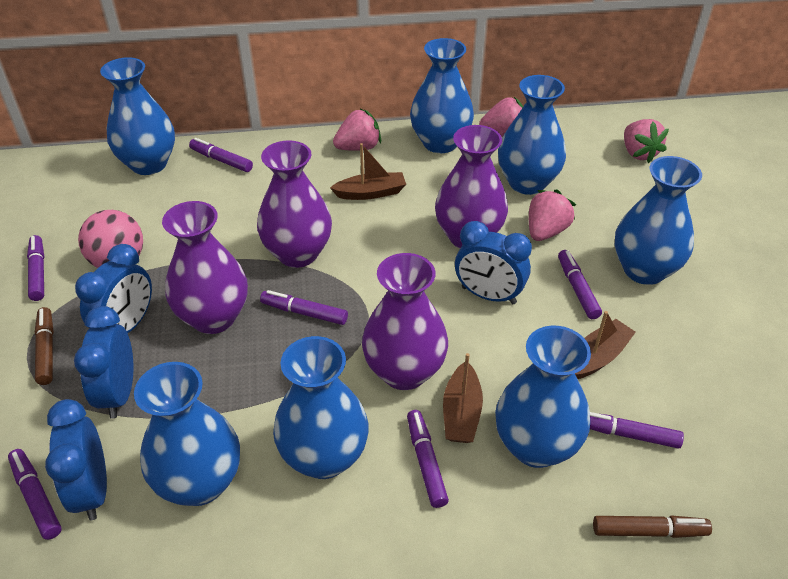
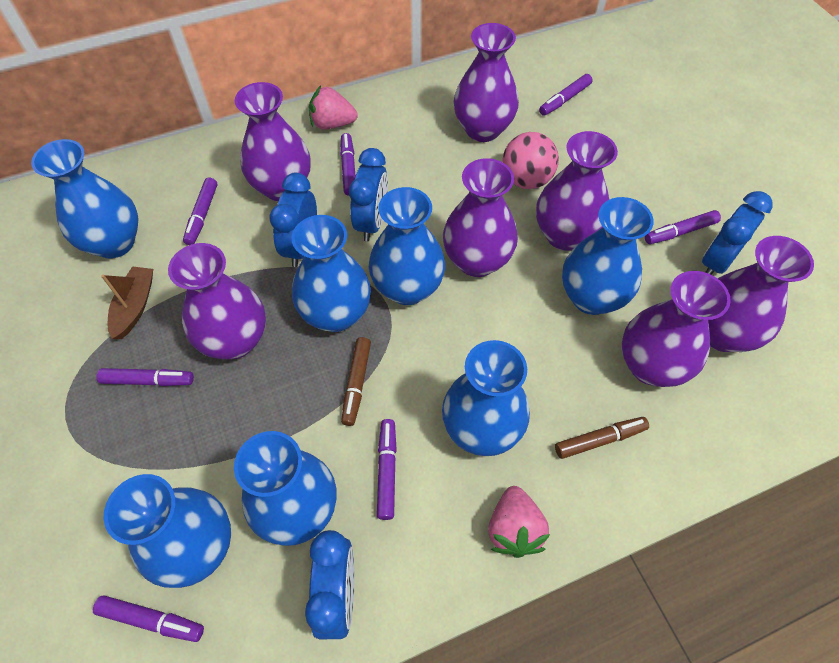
brown boat: [330,143,406,200] [443,353,483,443] [575,311,636,379] = 3 -> [101,266,153,339] = 1
pink strawberry: [333,109,381,151] [479,97,523,137] [529,190,576,241] [624,119,669,163] = 4 -> [309,85,358,129] [488,486,550,558] = 2
purple vase: [162,201,248,334] [257,140,332,268] [362,253,448,390] [435,125,508,248] = 4 -> [168,243,266,359] [235,82,311,202] [443,158,518,277] [454,23,519,142] [536,131,618,251] [622,271,731,387] [708,236,814,352] = 7

